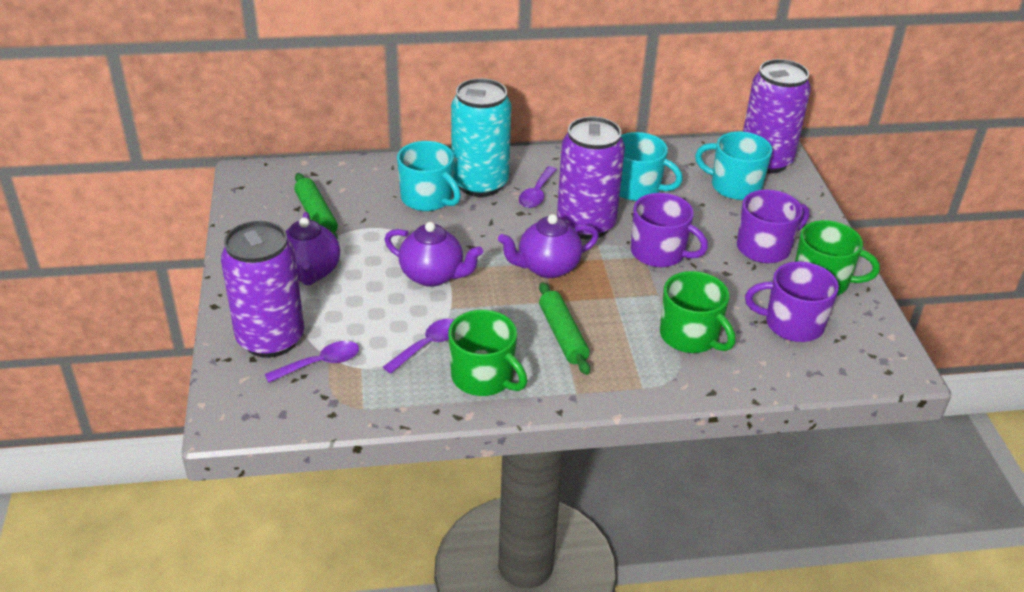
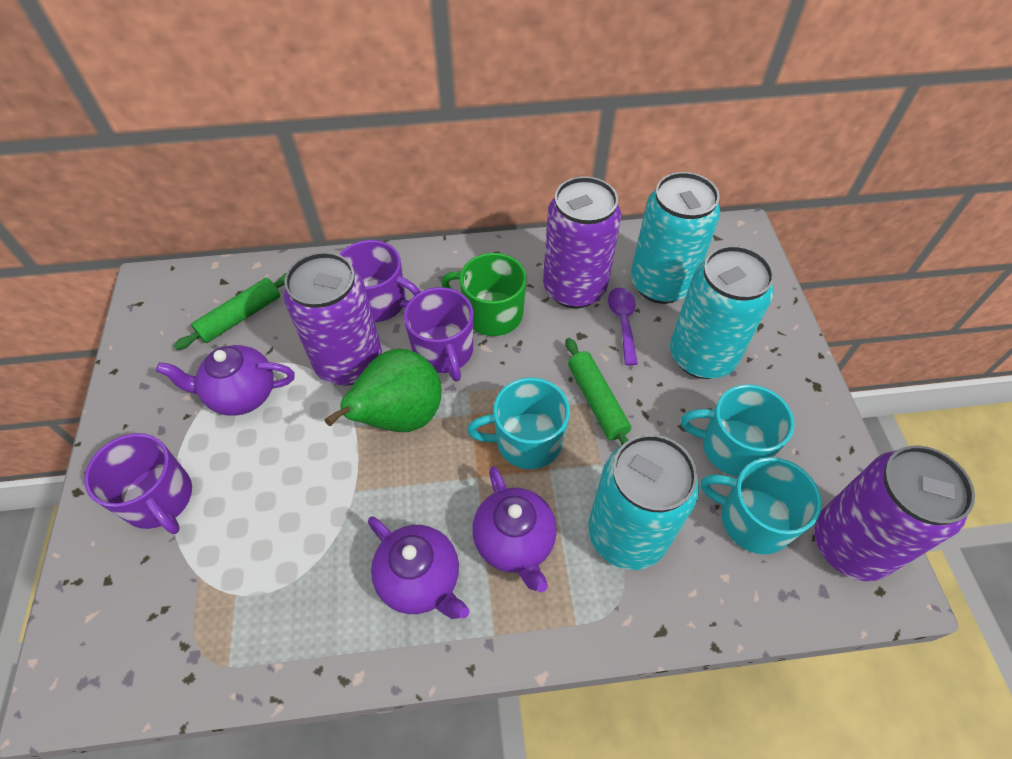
green mug: [448,310,527,396] [660,271,735,353] [795,220,880,295] = 3 -> [441,253,527,336] = 1
green pear: none = 0 -> [324,349,442,432] = 1
purple spoon: [265,341,359,383] [383,319,454,374] [519,166,557,208] = 3 -> [608,288,638,365] = 1
turquoise can: [451,78,511,197] = 1 -> [588,434,699,570] [631,172,720,304] [670,245,774,379] = 3

